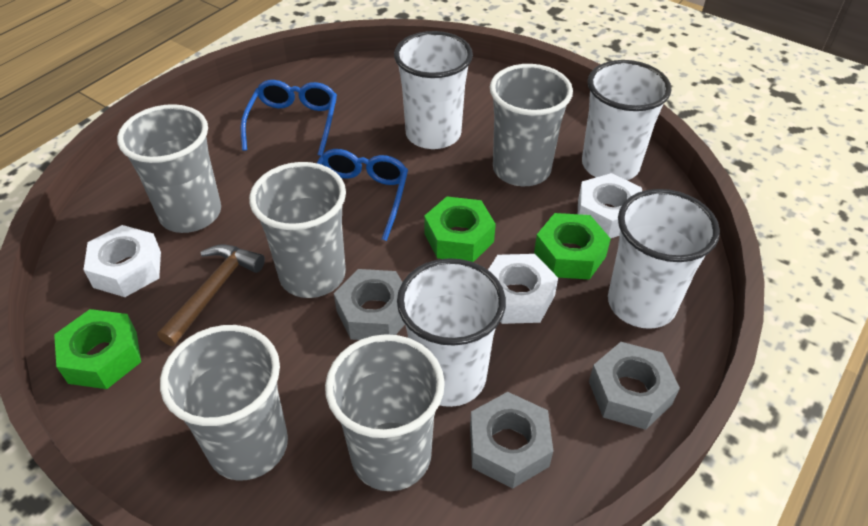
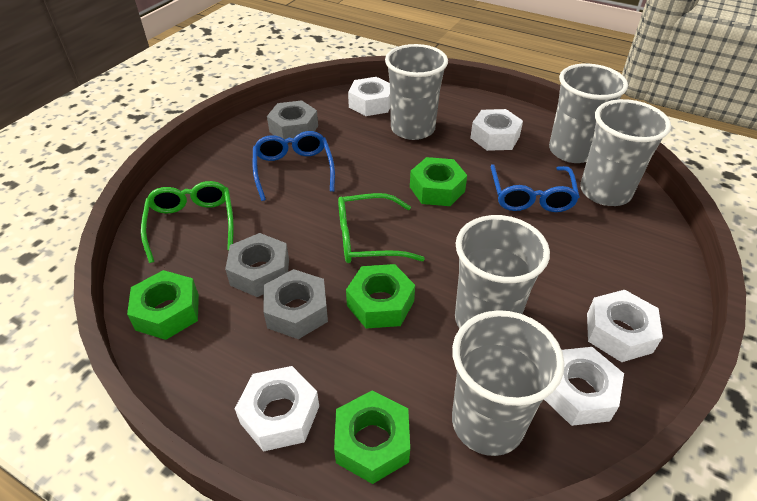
brown hammer: [158,244,265,346] = 1 -> none = 0
green glasses: none = 0 -> [141,181,234,263] [338,193,425,263] = 2
green nut: [54,309,141,389] [424,197,496,262] [534,213,611,280] = 3 -> [127,270,199,340] [334,390,410,484] [346,264,415,329] [410,157,467,206] = 4
white cup: [394,31,473,149] [397,258,506,407] [582,60,672,180] [608,189,720,329] = 4 -> none = 0
white nut: [83,225,161,297] [488,254,558,324] [578,173,642,238] = 3 -> [235,366,319,452] [348,77,390,116] [470,109,523,151] [544,347,624,426] [587,290,663,362] = 5

